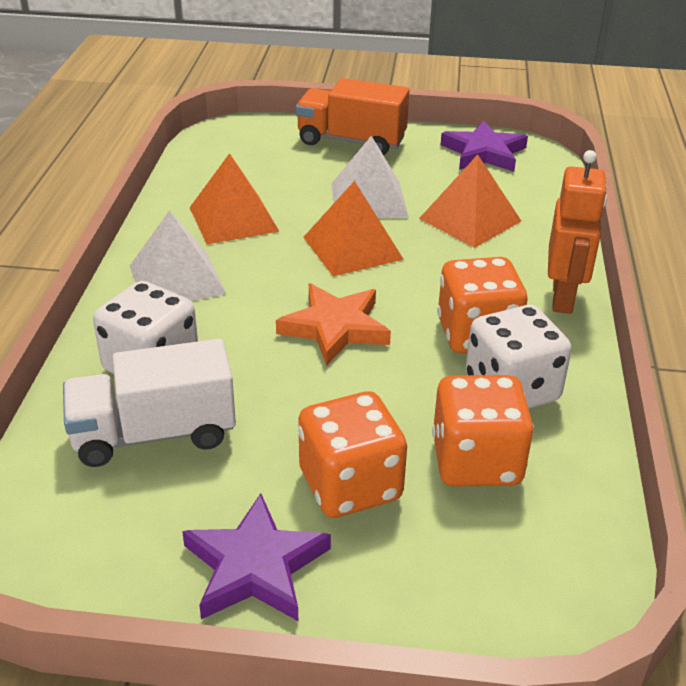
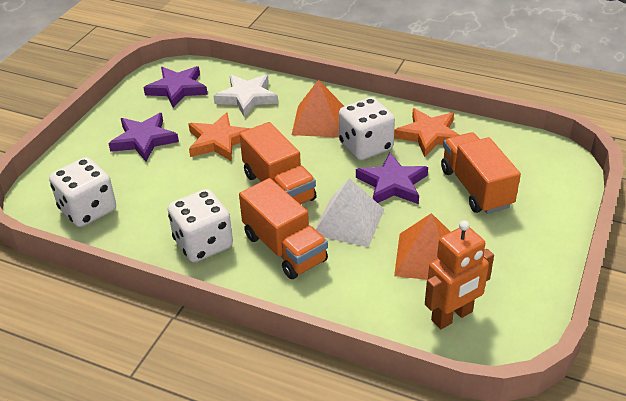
orange dice: [298,391,407,518] [432,375,534,487] [437,257,527,354] = 3 -> none = 0
orange pyramid: [189,153,280,244] [303,181,404,276] [419,154,521,248] = 3 -> [292,79,344,138] [394,213,450,280] = 2
orange star: [276,284,391,366] = 1 -> [188,113,250,161] [394,108,459,157] = 2
orange truck: [296,78,409,155] = 1 -> [239,178,328,279] [240,122,317,204] [441,132,521,214] = 3
purple star: [182,493,331,621] [441,120,528,172] = 2 -> [108,113,179,161] [143,66,208,108] [356,153,428,204] = 3
white dice: [93,281,198,374] [465,305,572,409] = 2 -> [49,157,116,227] [168,189,233,262] [339,97,395,160] = 3
white pyramid: [130,210,226,301] [331,136,409,219] = 2 -> [316,178,385,247] = 1
white star: none = 0 -> [213,74,278,117] = 1
white truck: [63,339,236,467] = 1 -> none = 0

